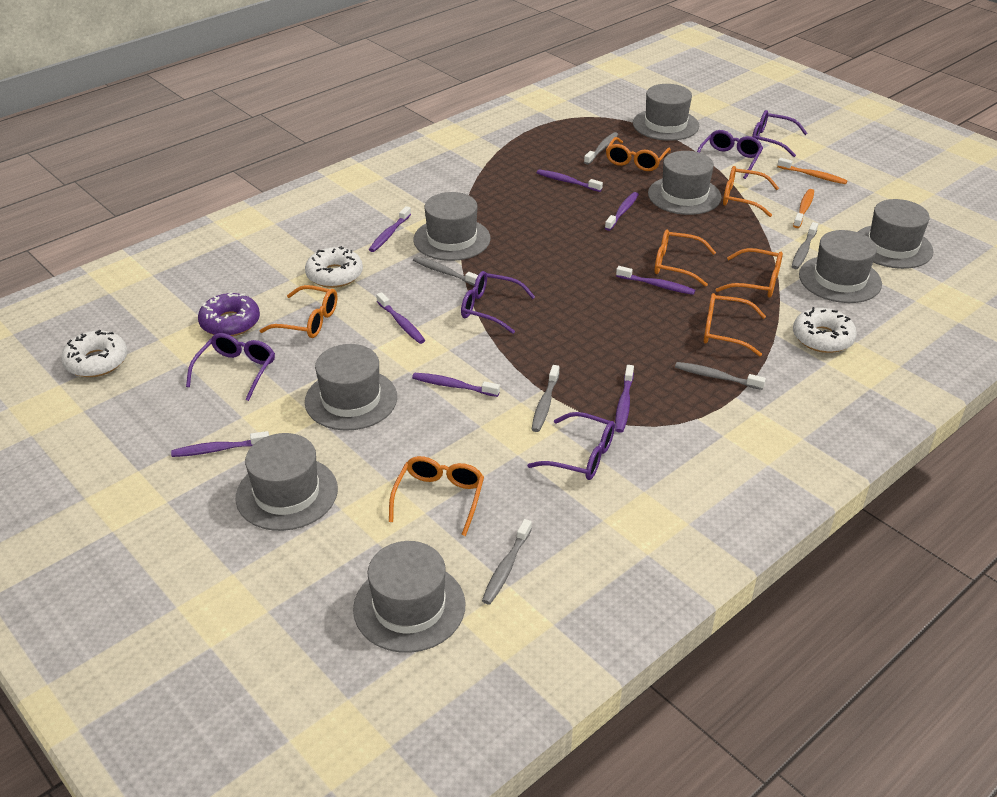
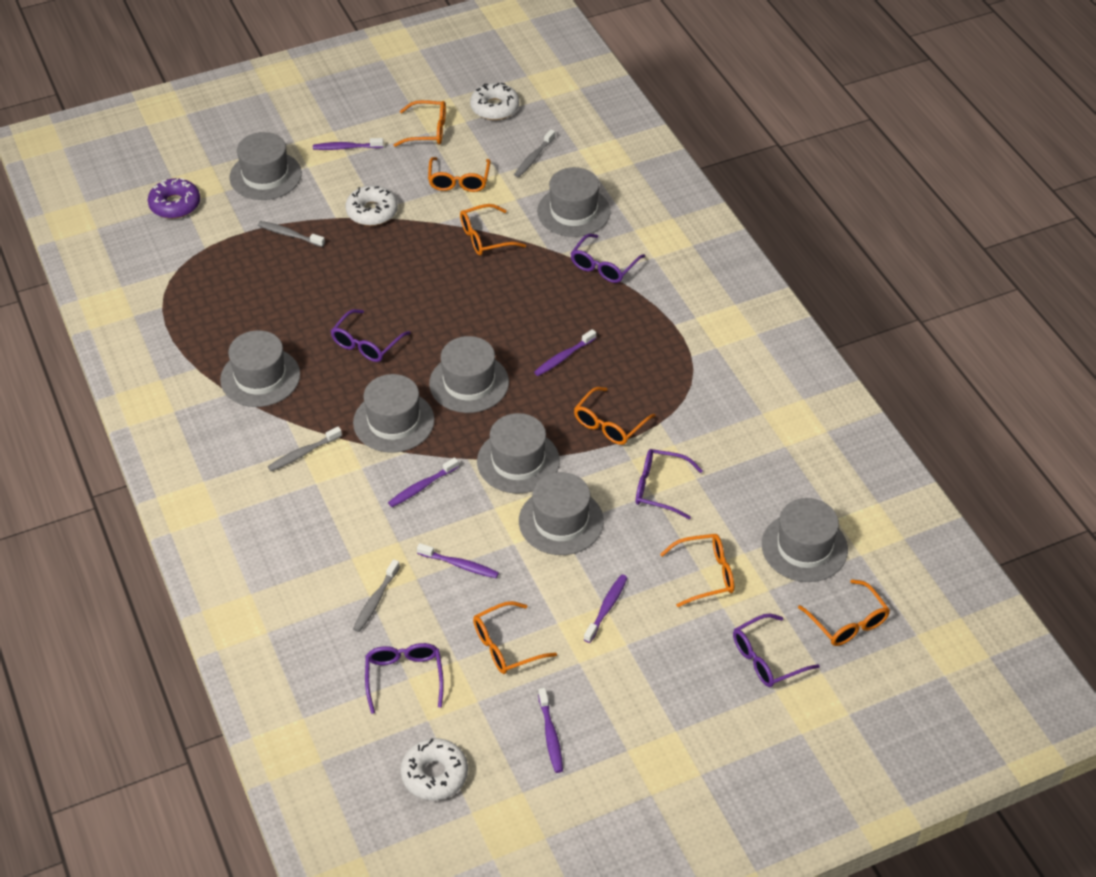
grey toothbrush: [413,256,478,286] [482,519,532,605] [531,365,560,432] [584,132,618,165] [675,362,766,390] [791,222,818,269] = 6 -> [258,221,325,247] [268,427,342,471] [353,559,400,632] [514,129,555,177] = 4
orange toothbrush: [777,158,848,184] [793,189,814,228] = 2 -> none = 0
purple toothbrush: [171,431,269,457] [369,206,411,252] [376,292,425,344] [412,373,500,397] [537,169,603,192] [605,192,639,231] [615,365,634,433] [616,266,695,295] = 8 -> [313,138,384,150] [388,457,459,507] [417,543,499,578] [534,329,596,376] [538,688,563,773] [584,574,628,643] = 6

